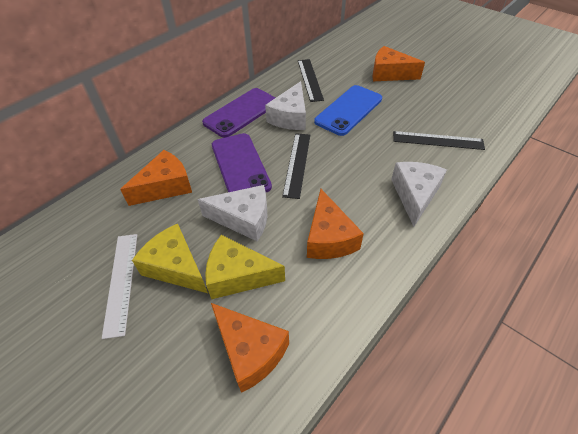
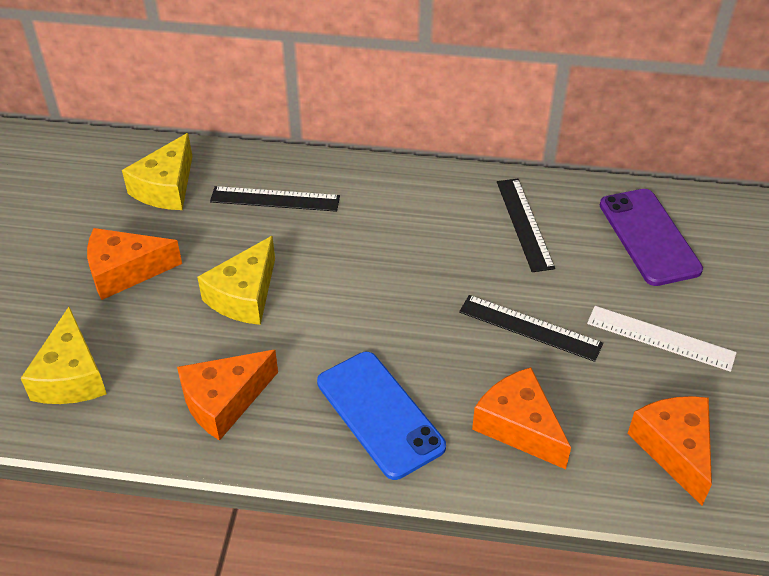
purple phone: [202,88,276,138] [212,133,272,192] = 2 -> [600,189,703,286] = 1
white cheese: [198,185,267,242] [265,81,306,130] [391,162,447,227] = 3 -> none = 0
yellow cheese: [132,223,208,293] [205,235,285,299] = 2 -> [21,307,107,404] [122,133,193,210] [197,236,275,325] = 3

